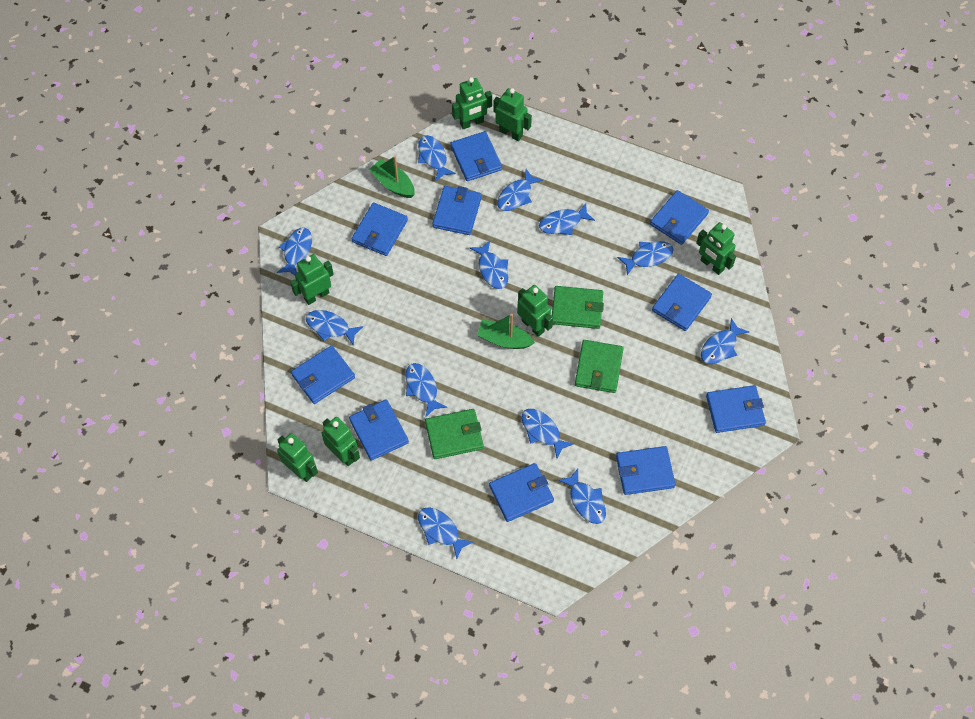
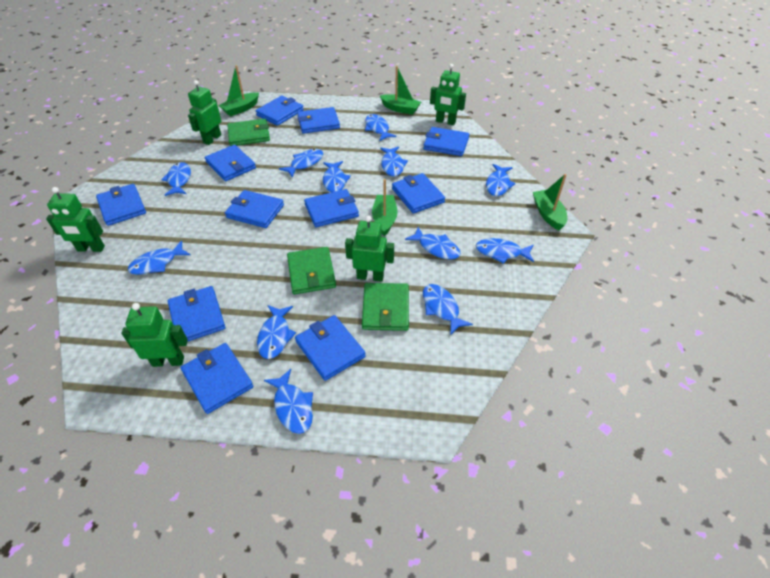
blue wallet: [291,345,355,404] [349,399,409,461] [352,202,408,256] [432,186,482,235] [450,131,502,181] [489,463,554,522] [616,446,675,495] [650,190,709,245] [652,274,712,331] [706,385,766,433] = 10 -> [96,184,146,226] [168,286,225,342] [180,343,253,414] [205,145,256,181] [225,190,284,228] [255,96,304,126] [295,315,366,381] [297,107,340,134] [304,189,359,227] [392,173,445,213] [423,127,469,156] = 11
green boat: [369,156,415,198] [477,314,535,349] = 2 -> [219,65,259,116] [372,179,398,236] [380,66,421,115] [533,174,567,230] = 4
green robot: [277,433,318,482] [290,254,334,305] [321,417,360,466] [452,77,492,129] [493,88,532,141] [517,285,553,337] [696,222,736,275] = 7 -> [46,187,105,252] [122,303,188,367] [188,80,221,145] [345,215,394,282] [430,64,466,125] = 5

